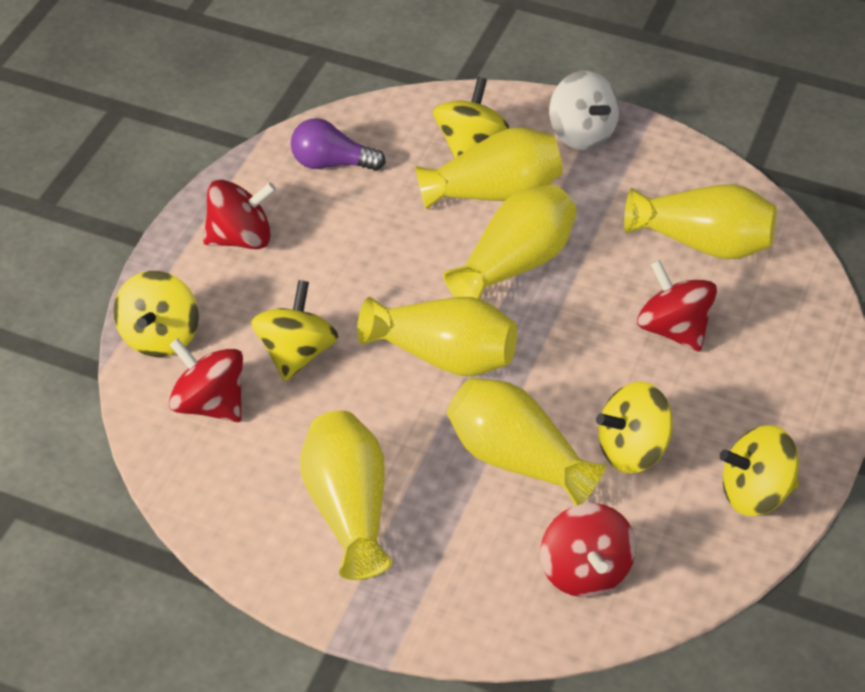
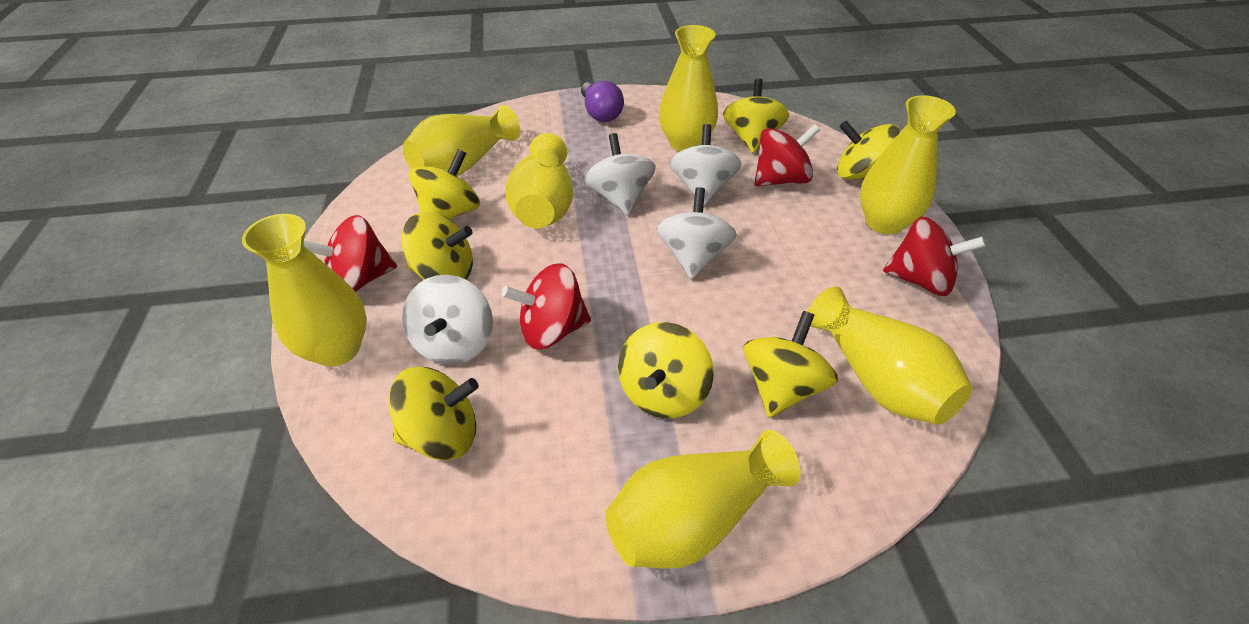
white spinning top: [549,71,619,150] = 1 -> [402,275,493,365] [584,133,656,216] [656,187,736,280] [670,124,741,206] = 4
yellow spinning top: [113,271,199,357] [251,280,339,381] [433,77,509,158] [596,382,673,473] [719,425,799,516] = 5 -> [388,367,479,460] [401,212,473,280] [409,149,480,219] [618,322,714,418] [723,79,789,153] [744,311,838,417] [837,121,900,179] = 7
yellow vase: [300,411,392,580] [357,297,517,376] [415,127,563,210] [443,185,577,299] [447,378,606,506] [624,184,777,259] = 6 -> [242,214,367,367] [403,105,520,176] [505,133,573,228] [605,430,800,569] [659,25,718,151] [807,287,973,425] [860,95,956,235] = 7

